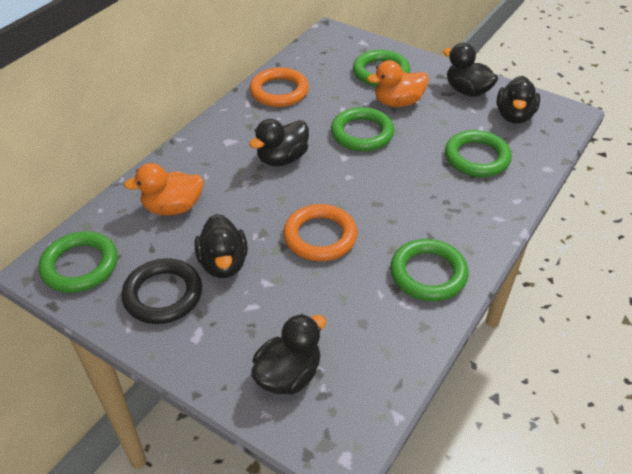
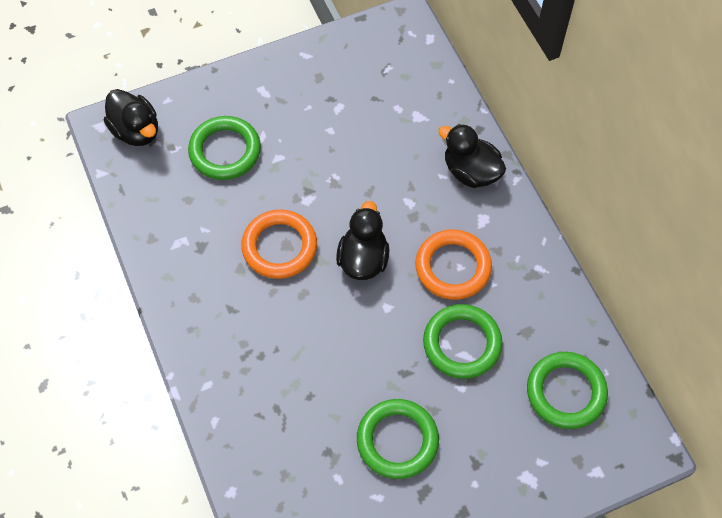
black duck: [195,214,248,278] [249,119,309,166] [251,314,326,395] [443,43,498,97] [496,76,540,124] = 5 -> [104,89,158,146] [336,201,389,280] [438,124,506,188] = 3
black ring: [121,258,202,324] = 1 -> none = 0
green ring: [38,231,118,293] [331,107,394,151] [353,50,410,87] [390,239,468,301] [445,130,512,177] = 5 -> [188,116,261,180] [357,399,439,479] [423,304,503,379] [527,352,608,429] = 4
orange duck: [124,163,204,216] [367,60,429,107] = 2 -> none = 0

